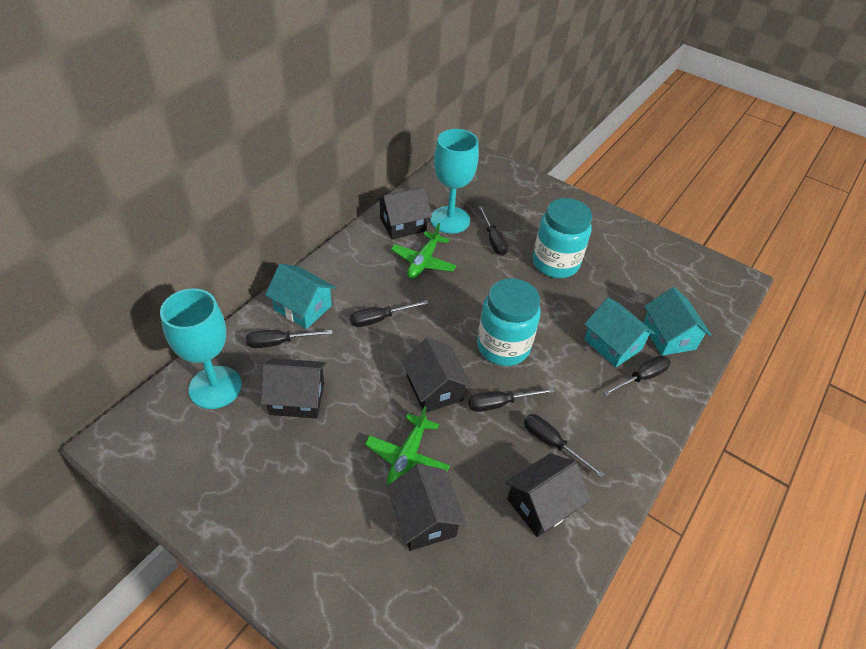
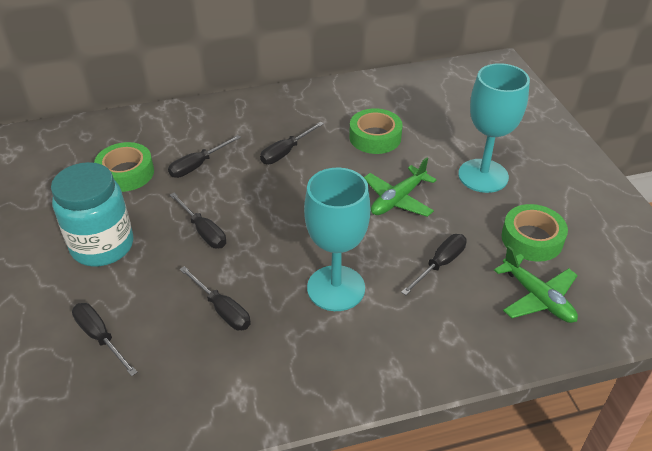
black house: [261,358,327,418] [376,187,432,239] [387,464,467,551] [401,337,472,412] [505,453,591,537] = 5 -> none = 0
green tape: none = 0 -> [94,142,154,192] [349,108,403,154] [501,204,568,262] = 3
turquoise house: [265,264,336,329] [584,297,655,367] [643,287,711,356] = 3 -> none = 0
turquoise jar: [477,278,541,366] [533,198,592,278] = 2 -> [51,162,133,266] = 1

